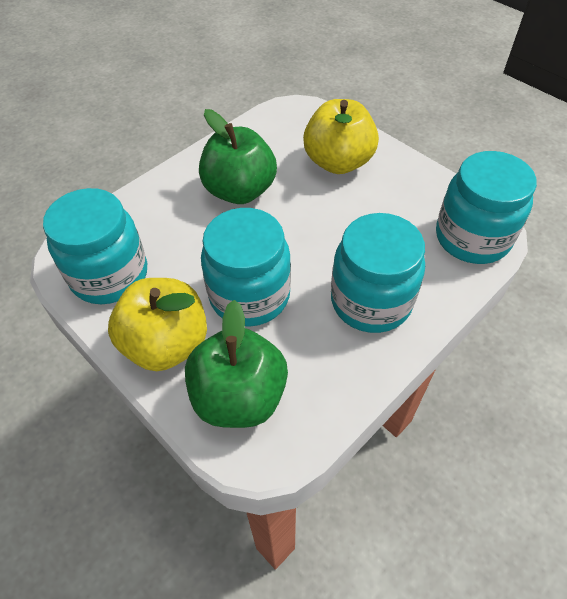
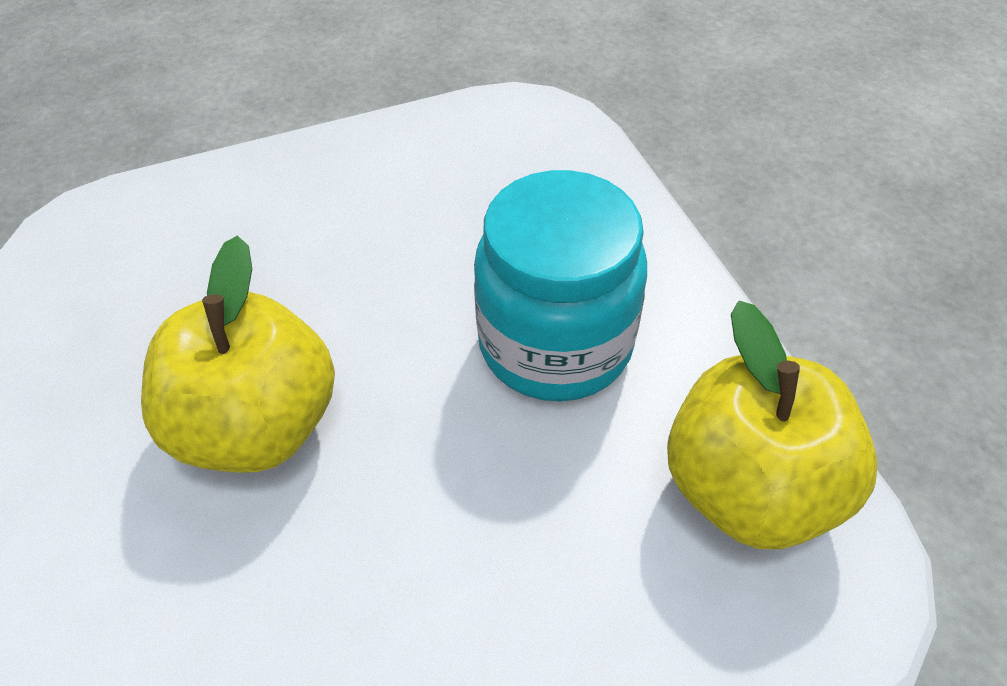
green apple: [185,300,288,428] [199,109,277,204] = 2 -> none = 0
turquoise jar: [43,188,147,304] [201,208,291,327] [331,213,425,333] [436,151,537,264] = 4 -> [474,170,647,402] = 1

